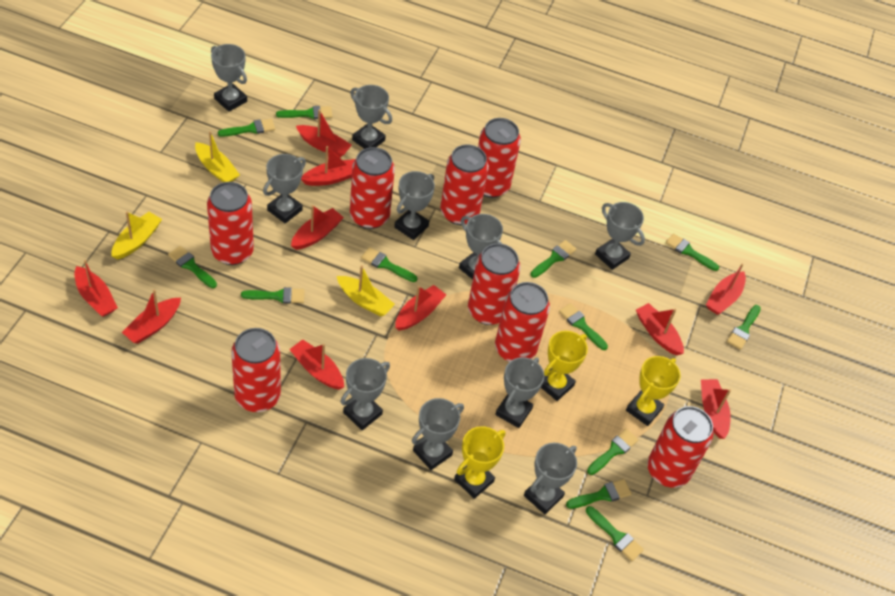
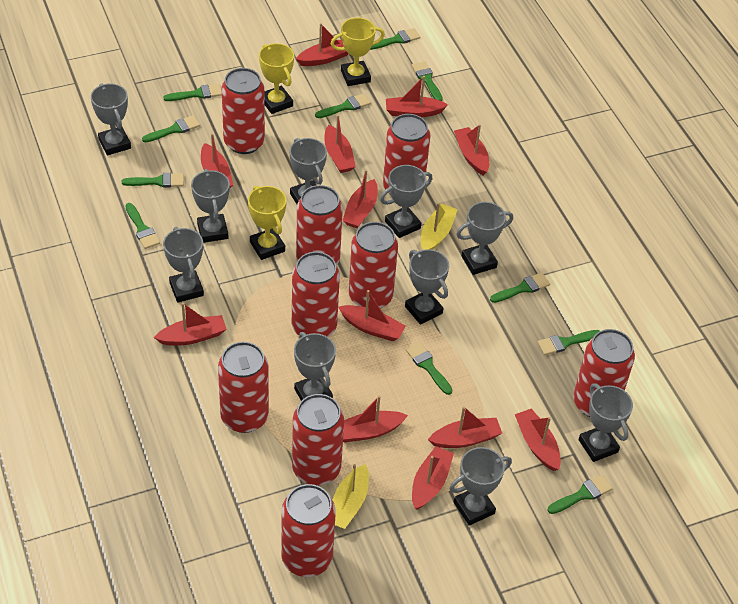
green brush: [168,246,217,288] [218,119,275,137] [241,287,305,304] [276,106,332,119] [361,247,417,282] [531,240,576,278] [559,303,608,350] [566,479,632,509] [586,506,644,561] [587,429,639,475] [665,233,719,271] [727,305,761,350] = 12 -> [122,173,184,188] [125,203,160,249] [142,115,200,143] [164,84,222,101] [315,93,371,118] [370,28,420,50] [406,342,452,395] [412,61,443,101] [490,272,550,303] [537,330,599,355] [548,475,613,514] = 11
red boat: [74,260,118,317] [122,289,181,344] [289,339,344,390] [291,205,344,250] [296,110,352,157] [301,146,355,186] [395,285,446,331] [636,303,684,355] [701,379,731,439] [706,264,746,315] = 10 -> [154,303,226,346] [201,133,233,188] [296,23,348,66] [324,115,356,173] [338,290,406,341] [342,170,378,228] [343,396,408,442] [386,76,448,117] [412,446,454,510] [428,406,502,448] [454,124,489,176] [515,408,561,471] = 12
red can: [207,182,254,265] [231,328,281,412] [350,147,395,229] [440,144,489,225] [468,243,520,325] [478,118,521,198] [495,282,550,362] [647,406,713,488] = 8 -> [218,342,269,433] [222,68,265,154] [281,484,336,577] [292,252,340,337] [292,394,344,485] [296,185,343,265] [349,222,398,309] [383,114,431,195] [573,329,635,417] = 9
yellow boat: [112,212,162,260] [195,131,240,182] [337,265,395,316] = 3 -> [332,464,369,529] [421,203,458,250] = 2

